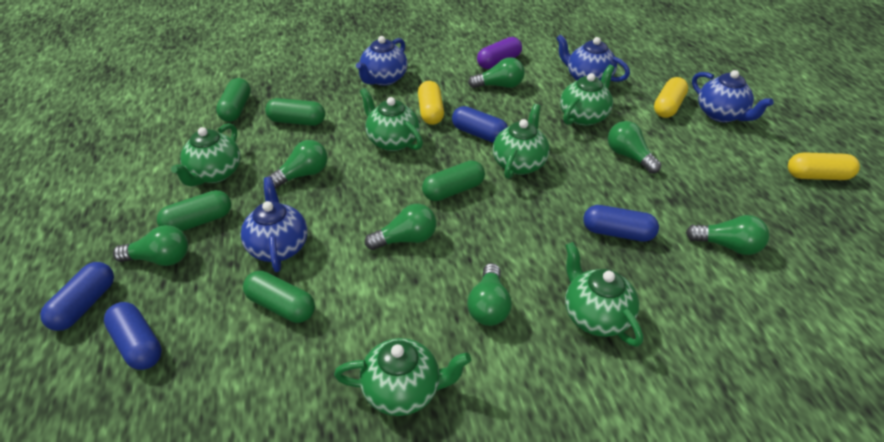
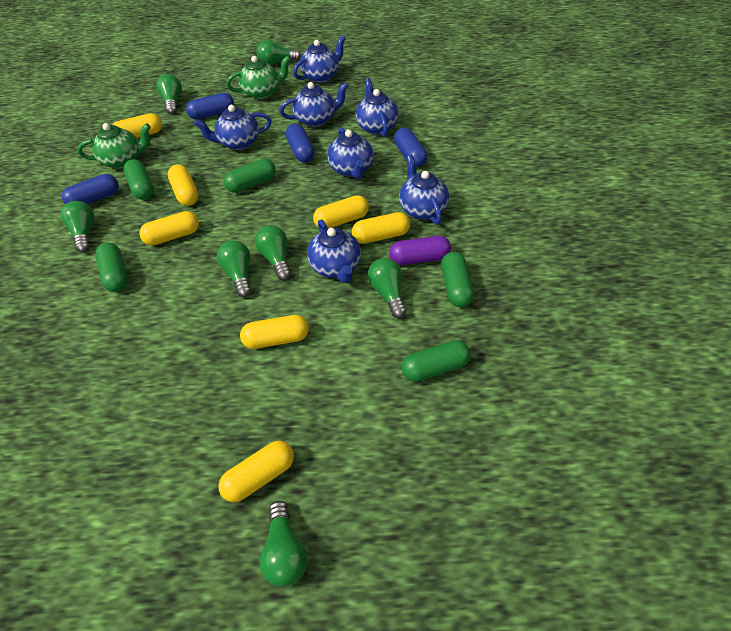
blue teapot: [241,177,308,272] [356,36,407,86] [556,34,630,82] [692,70,774,122] = 4 -> [194,105,272,150] [280,82,348,127] [293,36,346,83] [307,219,361,283] [327,127,373,179] [356,78,399,137] [399,155,449,225] = 7
green teapot: [171,123,241,186] [334,338,471,416] [360,88,423,151] [493,104,550,179] [560,65,614,126] [565,242,643,347] = 6 -> [77,123,151,169] [226,56,291,99] = 2
yellow capsule: [418,81,444,125] [654,77,688,118] [788,152,860,180] = 3 -> [113,113,162,138] [139,211,199,245] [168,164,198,206] [218,441,294,502] [240,315,309,349] [313,195,369,228] [352,212,410,244] = 7

